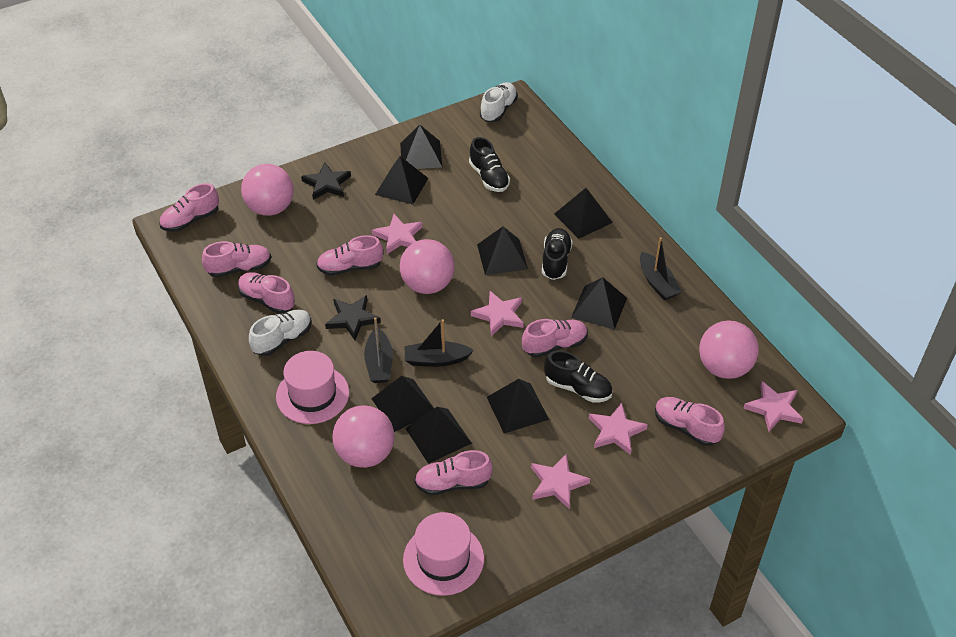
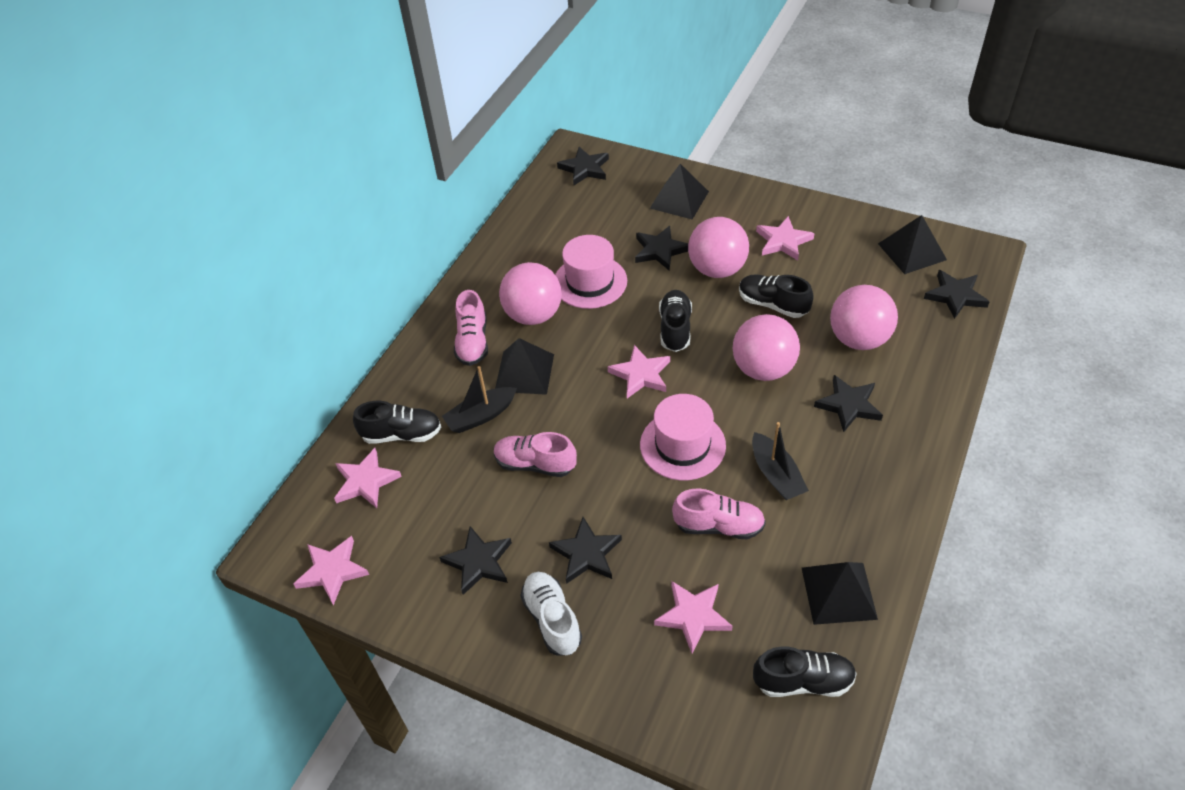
black boat: [364,317,393,383] [405,319,474,367] [640,237,681,300] = 3 -> [442,366,517,433] [752,422,809,500] = 2
black pyramid: [371,376,434,432] [375,156,428,205] [400,125,442,169] [405,407,472,464] [477,227,528,275] [487,379,549,434] [554,188,613,239] [571,277,627,330] = 8 -> [495,338,554,395] [650,164,709,220] [802,562,878,625] [878,215,947,274] = 4
black shoe: [469,137,510,192] [542,228,573,280] [544,350,612,403] = 3 -> [353,401,441,444] [659,290,692,352] [739,274,814,318] [753,646,857,697] = 4
black star: [301,163,351,200] [325,295,381,340] = 2 -> [439,526,512,595] [549,517,622,584] [557,147,609,185] [635,226,688,270] [814,375,883,432] [924,270,989,319] = 6
pink shoe: [159,183,219,232] [202,241,271,278] [238,272,295,314] [317,235,383,276] [414,450,493,495] [522,319,588,358] [655,397,725,446] = 7 -> [454,290,488,366] [494,432,577,477] [672,489,766,539] = 3
white shoe: [249,309,312,356] [480,82,518,122] = 2 -> [520,572,582,656] = 1

